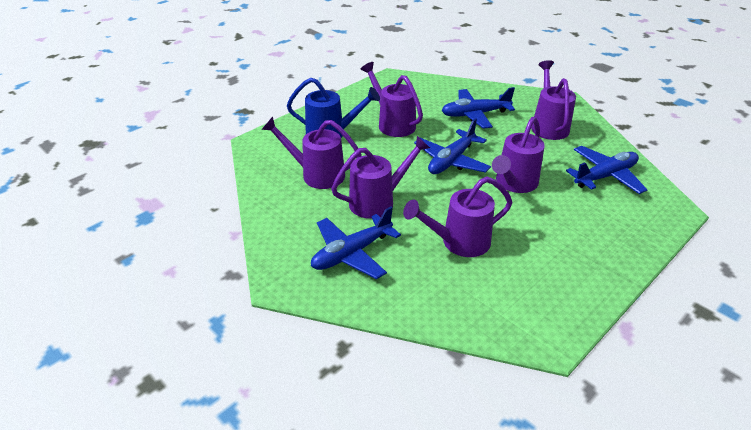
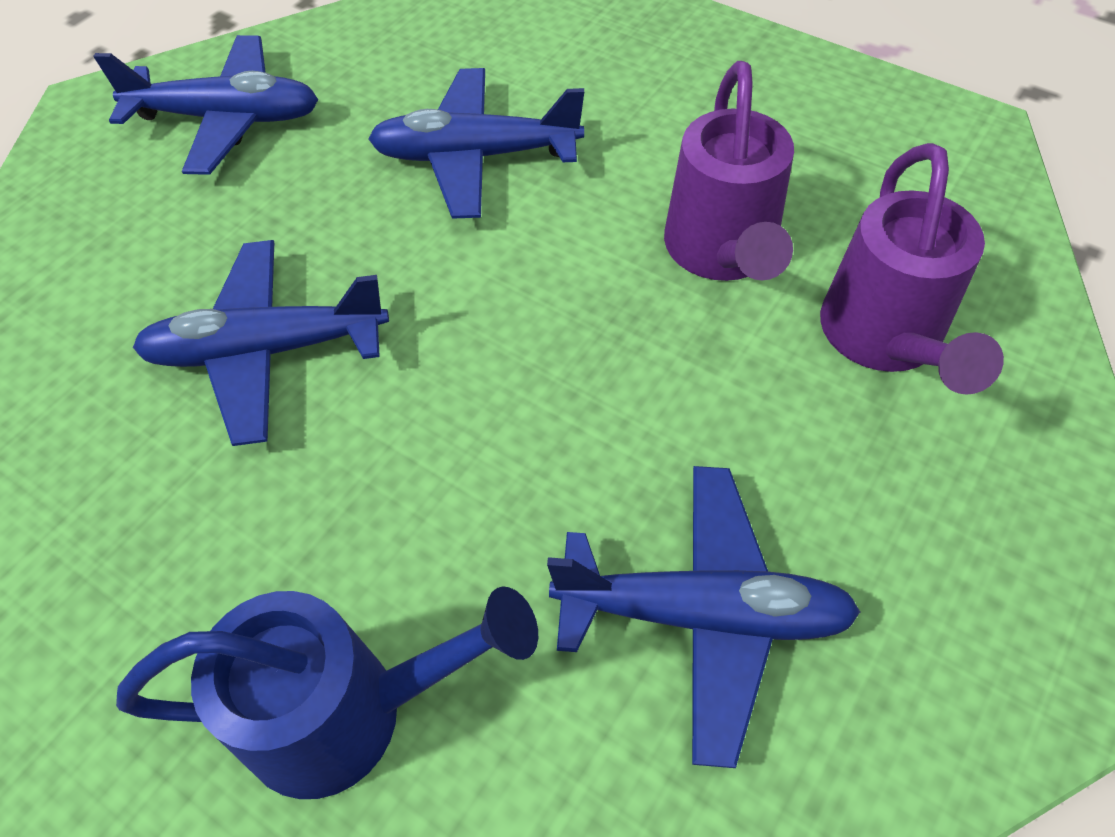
purple watering can: [261,117,362,189] [331,136,430,219] [360,62,423,137] [403,177,512,257] [492,117,545,193] [531,60,576,140] = 6 -> [664,61,794,281] [820,143,1004,395] = 2

